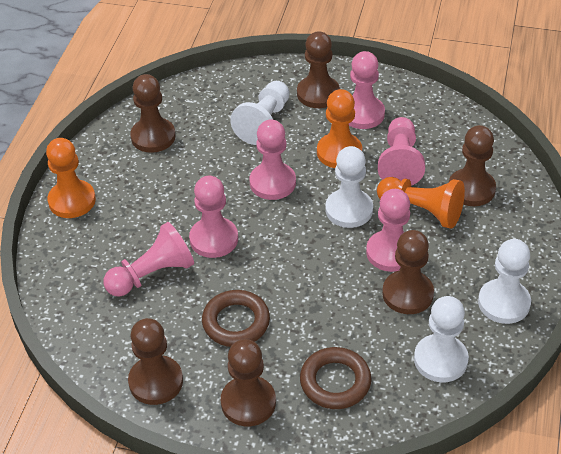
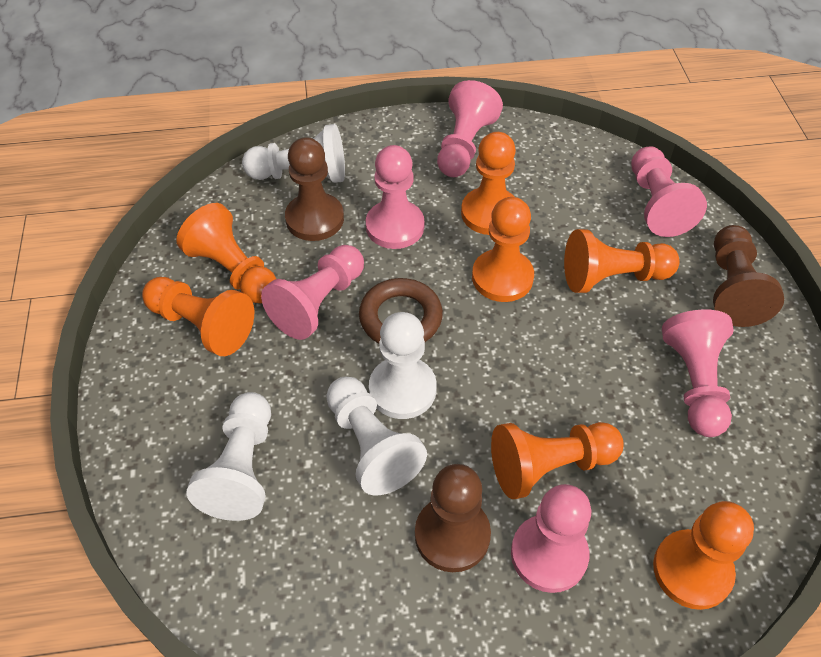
brown pawn: [128,318,183,405] [130,74,176,153] [221,339,276,426] [297,31,340,108] [382,230,434,314] [449,125,496,206] = 6 -> [285,137,344,241] [415,464,491,572] [713,225,784,327] = 3
brown ring: [202,290,270,347] [300,347,371,409] = 2 -> [359,278,443,344] = 1
orange pawn: [46,138,96,218] [317,89,362,168] [377,177,465,229] = 3 -> [142,277,254,356] [176,203,276,303] [461,132,516,235] [472,197,534,302] [491,422,623,499] [564,229,680,293] [653,501,754,610] = 7

